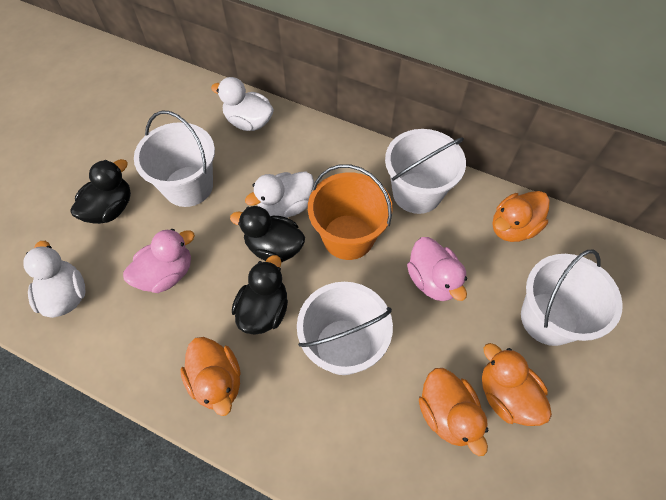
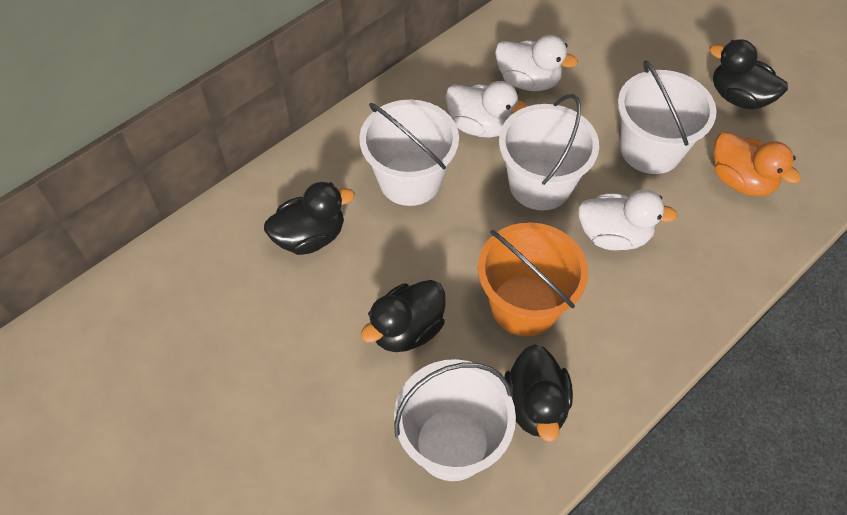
black duck: [70,159,131,224] [230,206,305,263] [232,255,288,335] = 3 -> [264,182,355,255] [361,280,446,352] [504,344,573,442] [709,39,788,110] = 4
orange duck: [180,337,241,416] [419,368,489,456] [482,343,552,426] [492,191,550,242] = 4 -> [713,131,801,196] = 1
pink duck: [123,229,195,293] [407,237,467,301] = 2 -> none = 0

